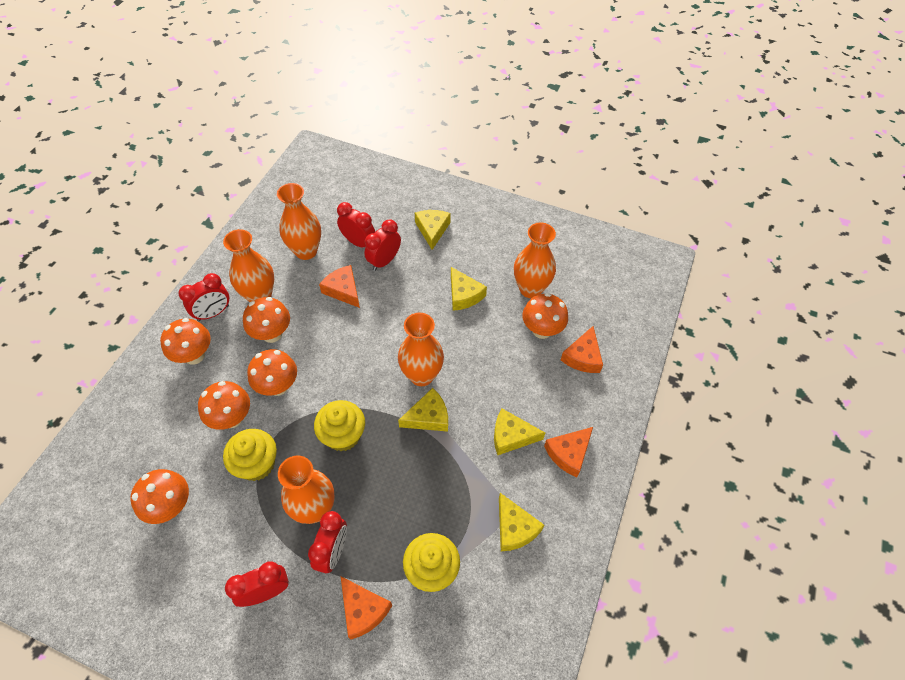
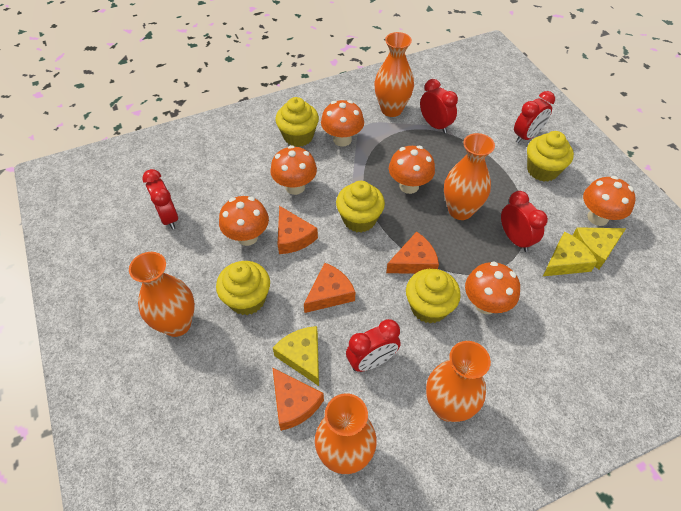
yellow cheese: [398,388,448,432] [415,210,451,250] [451,267,487,311] [494,409,545,455] [499,493,544,551] = 5 -> [273,326,319,386] [543,232,597,276] [572,227,626,269] = 3
yellow cupcake: [223,429,277,481] [314,400,365,451] [403,533,460,592] = 3 -> [216,261,270,315] [275,97,319,147] [336,181,385,232] [406,269,461,324] [527,131,574,182] = 5

